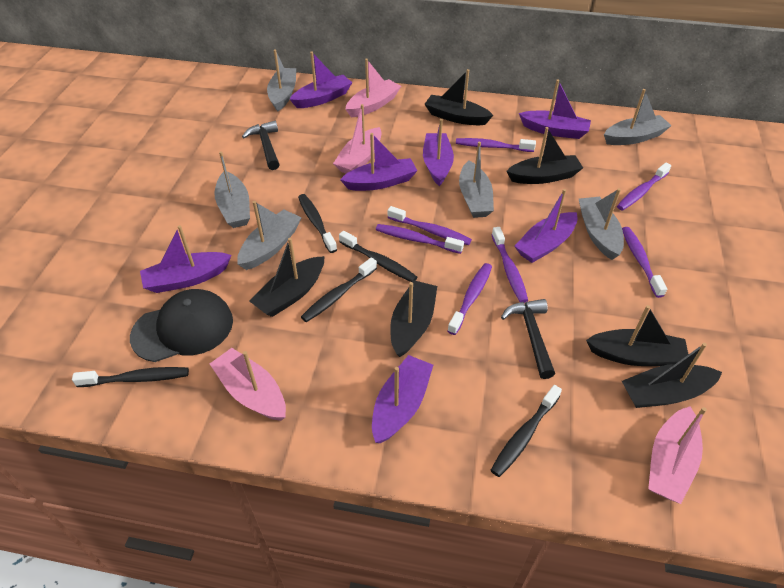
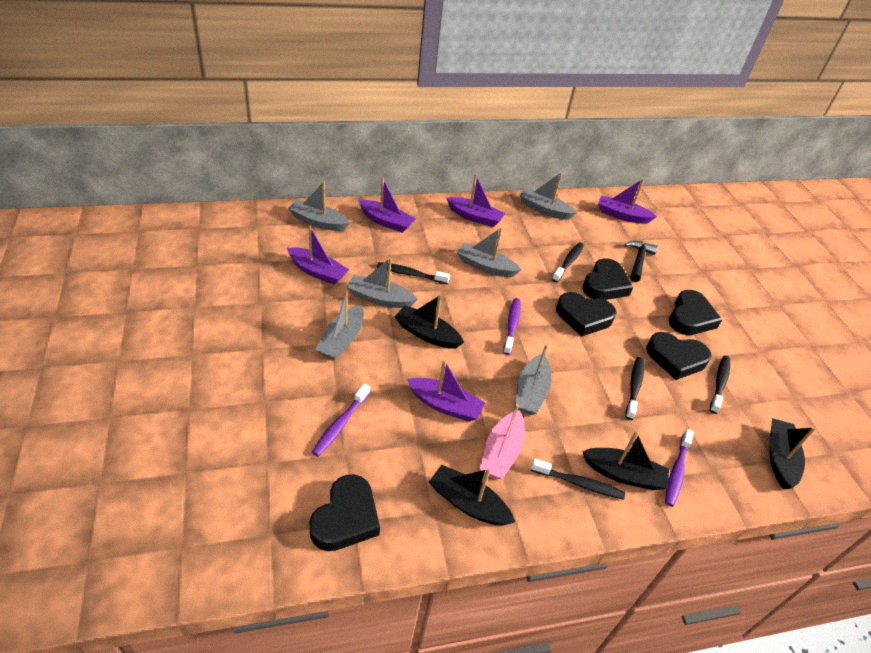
black boat: [249,238,325,317] [390,280,437,357] [425,69,493,125] [506,127,583,184] [586,305,689,366] [622,343,722,408] = 6 -> [394,295,464,349] [429,465,515,525] [582,432,669,490] [770,418,815,489] = 4
black cap: [130,289,233,362] = 1 -> none = 0
black hammer: [242,121,280,170] [501,299,555,379] = 2 -> [624,241,658,282] = 1
black heart: none = 0 -> [309,474,380,551] [556,292,616,337] [582,258,633,300] [646,332,711,380] [669,290,722,335] = 5
pink boat: [210,348,286,421] [333,104,382,174] [345,59,401,118] [648,406,707,504] = 4 -> [480,404,525,479] = 1
purple boat: [140,225,231,293] [289,52,353,108] [340,133,418,191] [372,355,433,443] [423,119,454,186] [514,189,578,263] [519,80,591,139] = 7 -> [287,225,349,285] [358,177,415,233] [407,359,485,422] [446,174,505,227] [598,178,657,224] = 5
purple toothbrush: [376,224,464,254] [388,206,472,245] [448,263,492,335] [456,138,536,152] [492,227,528,303] [617,163,671,211] [622,227,667,298] = 7 -> [312,384,370,457] [503,298,521,355] [665,429,694,507] = 3

